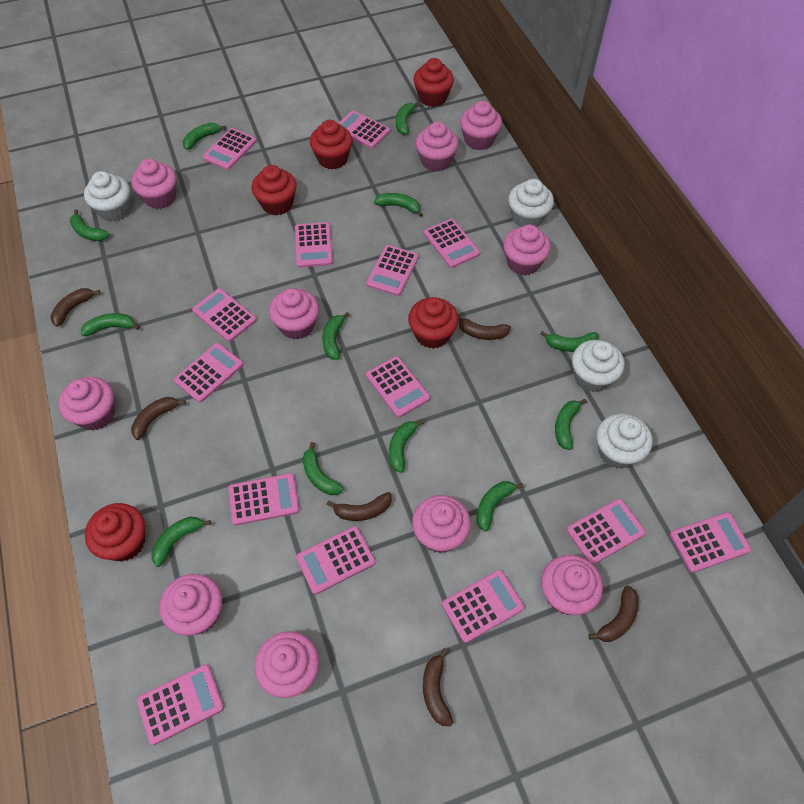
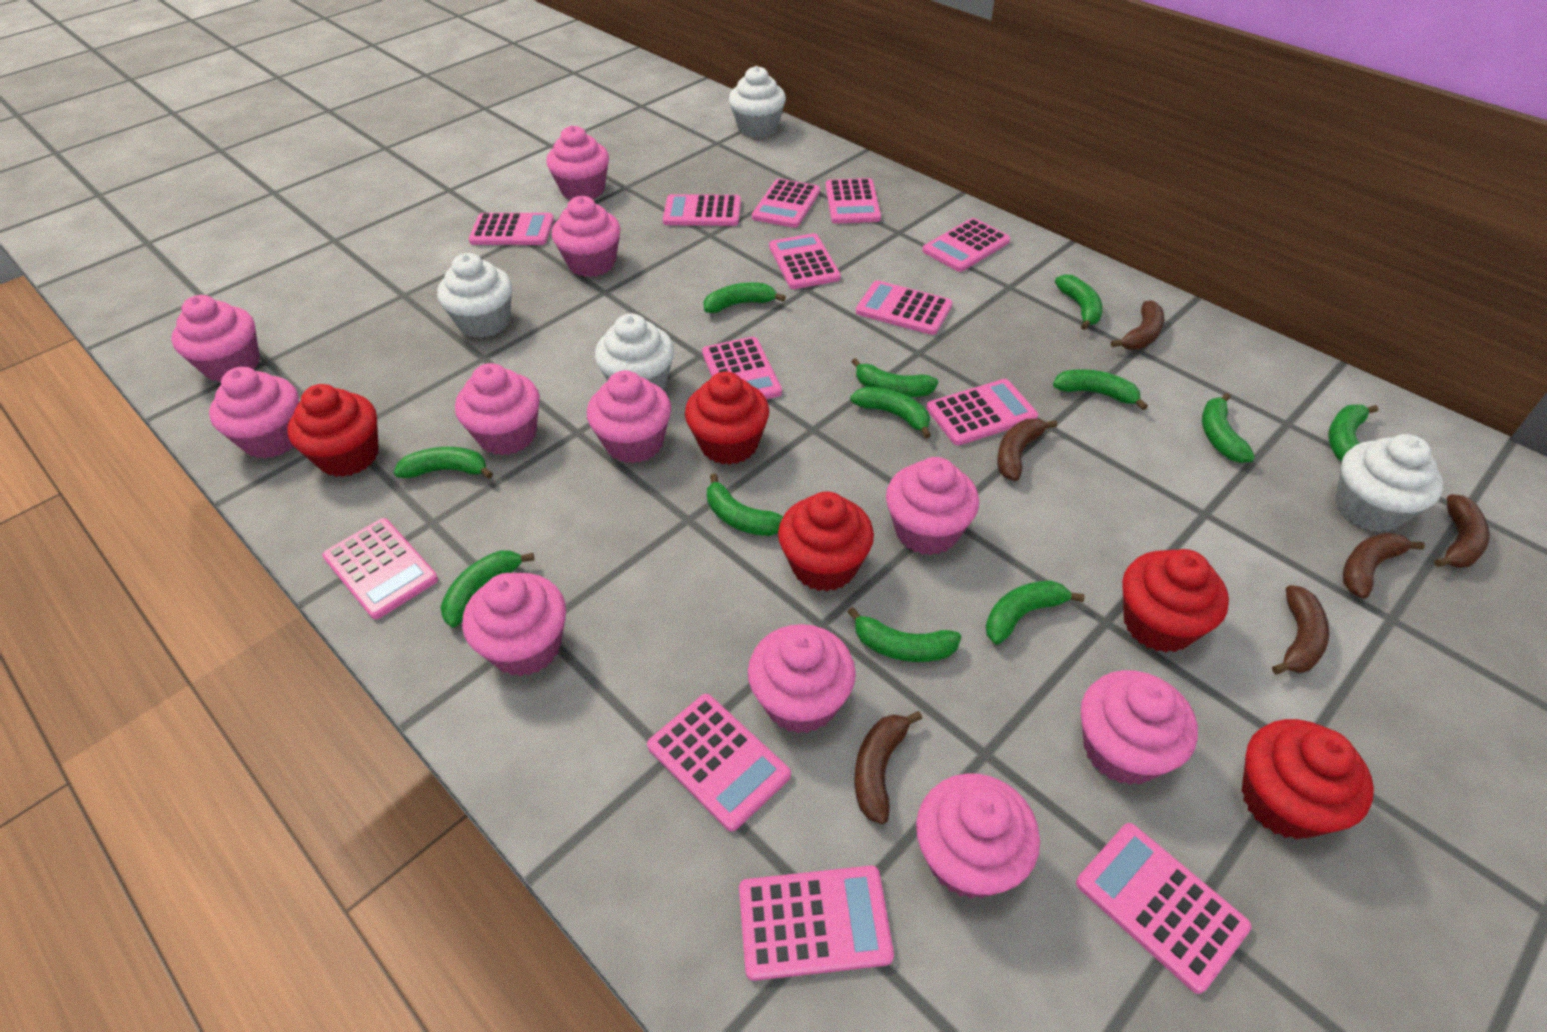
pink calculator: [137,664,224,745] [174,343,243,403] [192,288,257,342] [202,128,257,170] [228,473,299,526] [295,222,333,268] [296,526,375,595] [338,111,390,149] [366,245,419,296] [366,356,430,418] [424,219,480,268] [442,570,524,643] [566,499,646,565] [670,512,751,573] = 14 -> [322,518,438,619] [469,213,554,245] [647,694,791,831] [663,194,741,226] [702,337,782,399] [739,866,894,981] [752,179,820,228] [769,233,841,289] [826,178,881,224] [856,280,952,335] [922,218,1010,272] [926,379,1038,445] [1076,823,1252,994] = 13
pink cupcake: [58,377,115,431] [131,159,177,209] [160,574,222,636] [255,631,319,698] [269,288,319,340] [412,495,471,553] [416,122,458,172] [460,101,502,150] [503,225,551,275] [541,555,603,615] = 10 -> [171,295,260,382] [209,367,299,458] [455,363,540,455] [462,573,566,676] [546,126,609,200] [552,196,621,277] [587,371,671,463] [748,624,856,734] [886,457,979,555] [916,773,1040,899] [1081,670,1198,785] = 11

